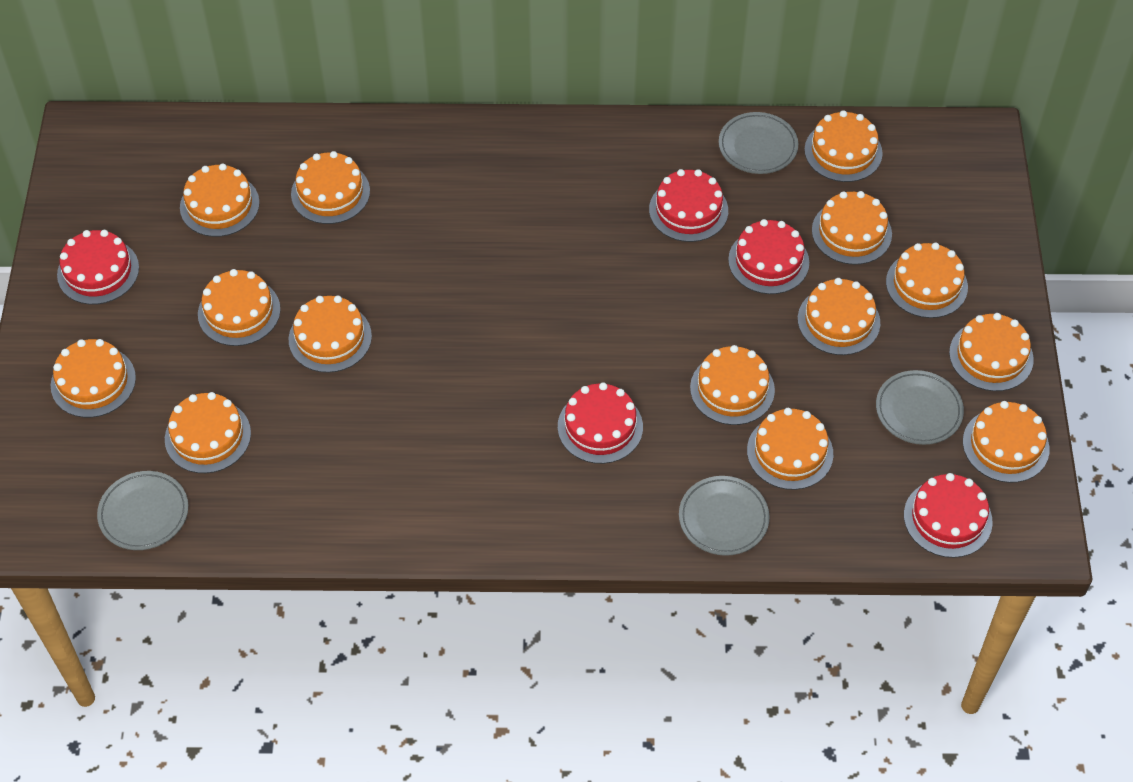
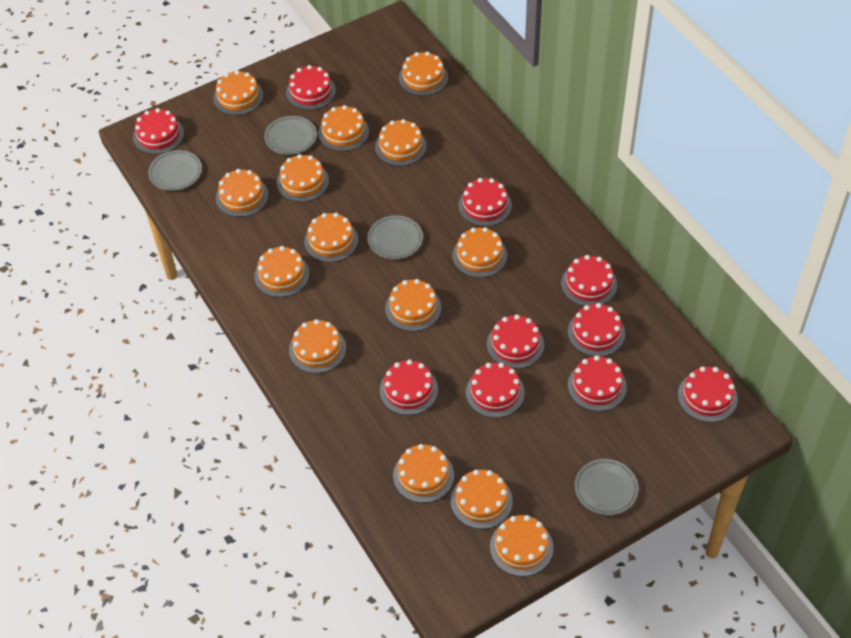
red cake: [57,230,139,305] [558,382,643,464] [649,169,728,242] [728,219,809,294] [904,473,993,558] = 5 -> [133,108,184,154] [286,65,336,110] [380,359,438,415] [458,178,512,226] [466,363,525,418] [487,314,544,368] [561,255,617,306] [568,303,625,357] [568,355,627,411] [678,366,738,422] = 10

